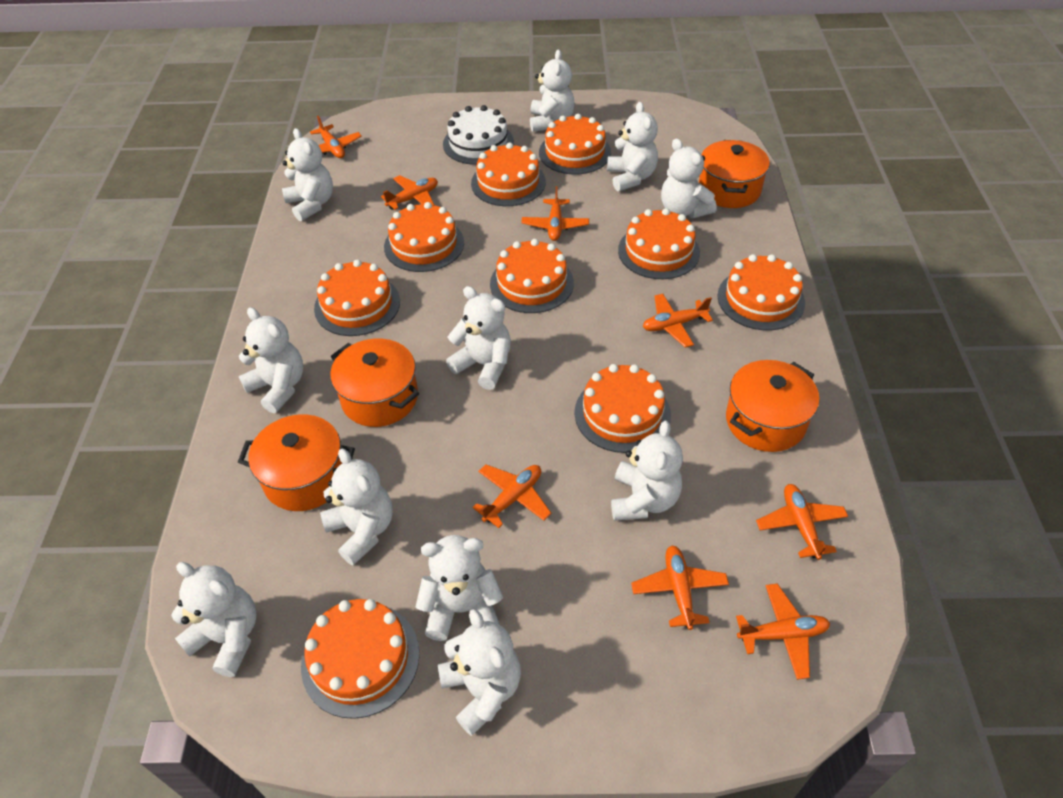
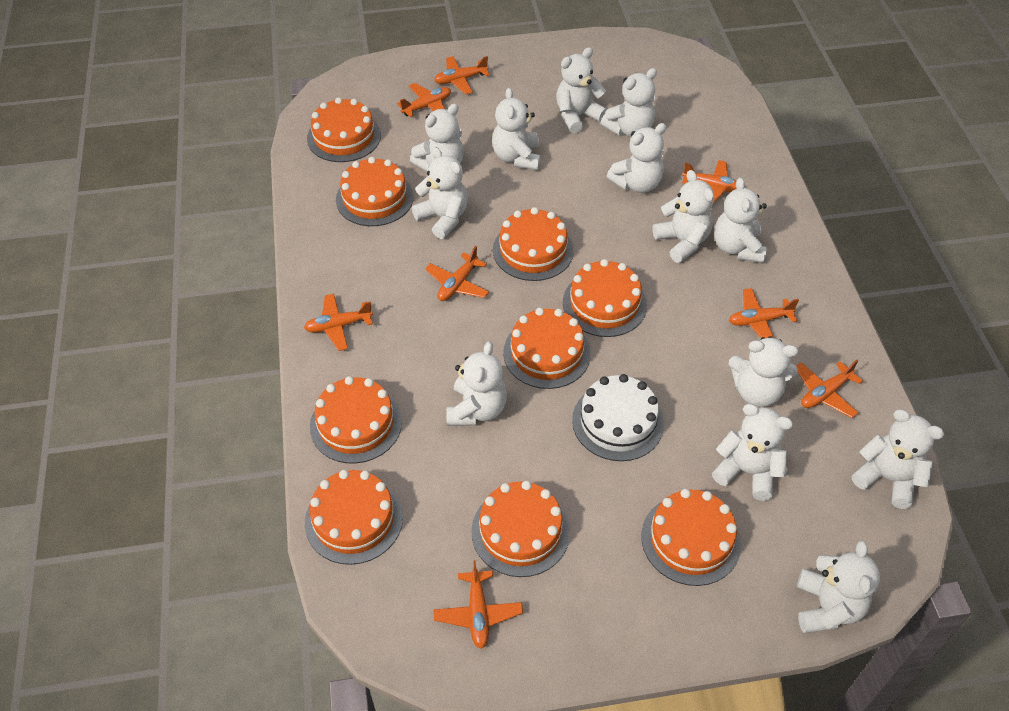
orange pot: [238,414,355,511] [330,339,419,427] [699,140,770,208] [726,360,819,452] = 4 -> none = 0
white teddy bear: [171,562,257,677] [239,307,303,413] [282,128,333,221] [320,449,393,565] [416,535,503,641] [438,609,521,736] [446,286,511,390] [530,50,575,132] [607,102,658,191] [611,421,683,521] [661,138,717,218] = 11 -> [410,104,464,171] [412,147,468,239] [446,341,507,425] [492,88,541,170] [556,47,607,134] [601,68,657,137] [606,123,666,193] [652,170,714,263] [712,404,793,501] [714,177,767,263] [729,336,798,407] [796,541,880,633] [852,409,944,509] = 13

